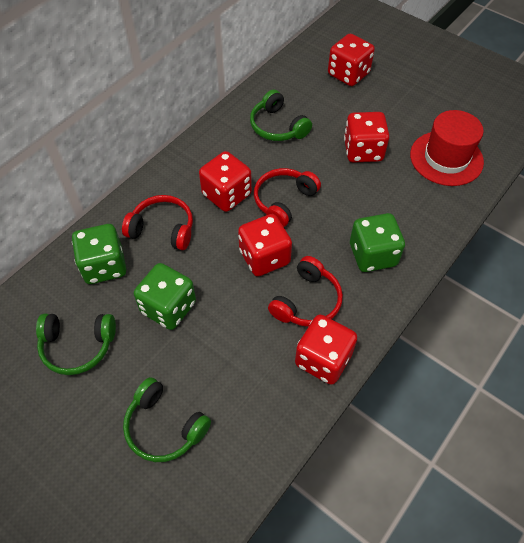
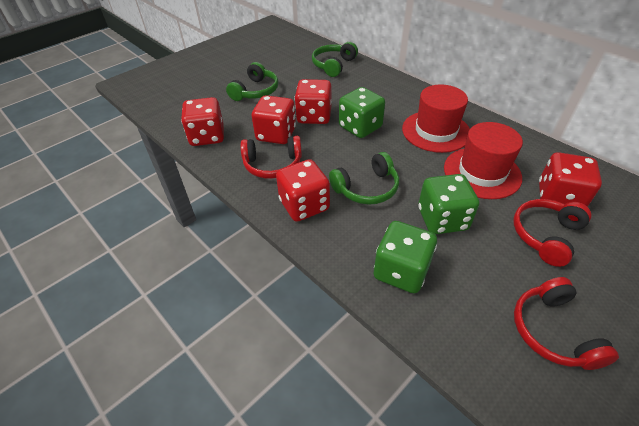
red hat: [410,110,484,186] = 1 -> [402,84,470,153] [444,122,523,199] = 2

